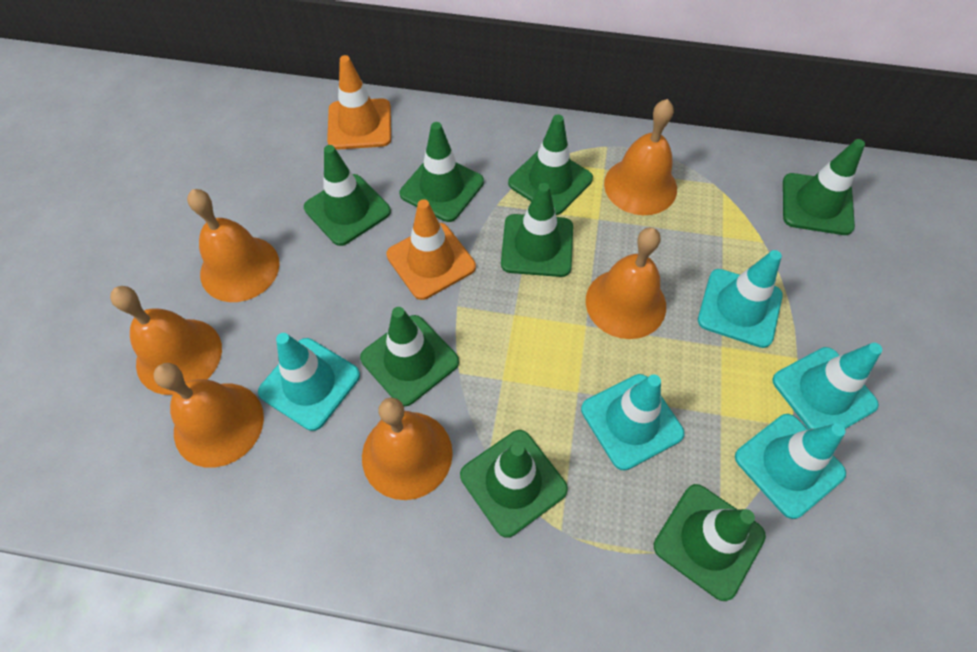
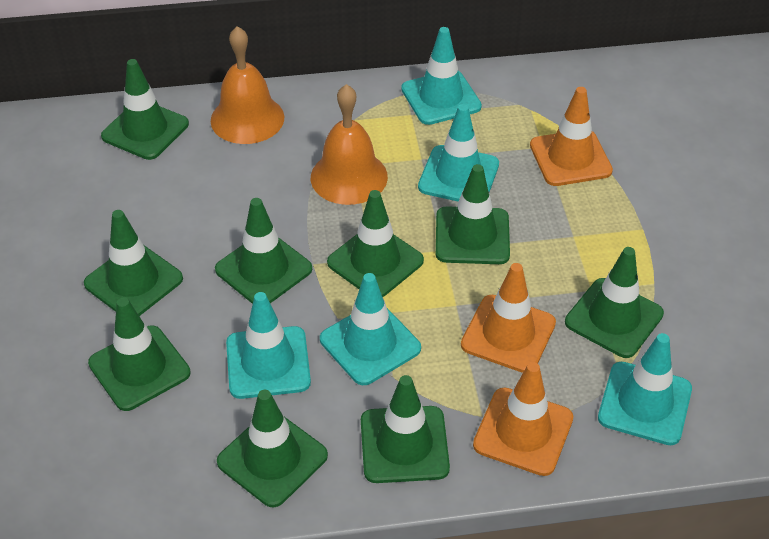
green traffic cone: [304,145,391,246] [360,307,459,406] [400,122,484,222] [460,430,568,538] [501,183,573,277] [508,114,593,215] [654,484,766,601] [783,139,865,235] = 8 -> [84,210,183,316] [88,297,191,411] [101,59,189,160] [215,198,312,304] [217,390,328,507] [327,190,424,297] [361,375,450,483] [436,164,510,264] [565,247,664,358] = 9
orange bell: [110,286,222,395] [153,363,264,468] [187,189,280,302] [362,398,453,500] [586,227,666,339] [604,99,677,215] = 6 -> [211,26,284,144] [311,84,388,205] = 2
orange traffic cone: [327,55,391,150] [386,199,476,300] = 2 -> [461,263,556,373] [473,362,573,476] [530,87,613,186] = 3

